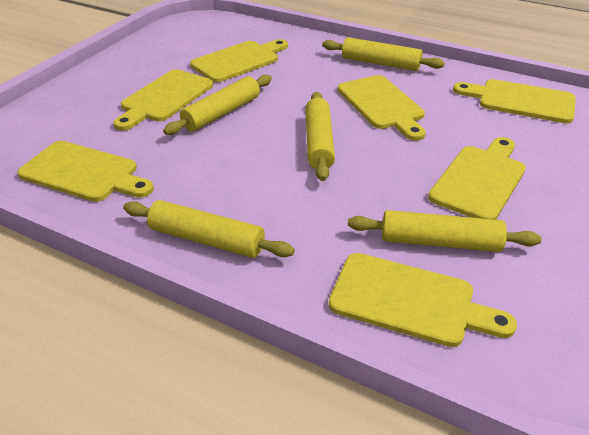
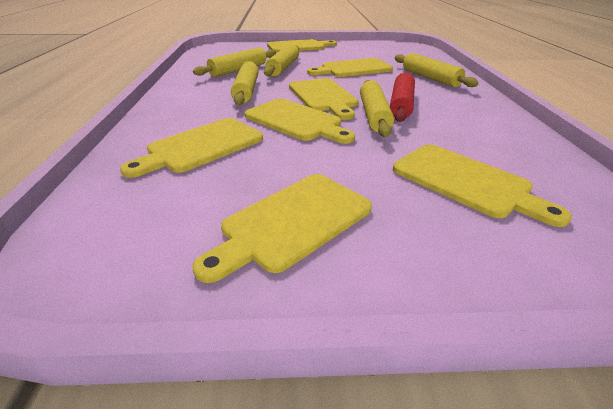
red rolling pin: none = 0 -> [390,73,415,122] = 1

